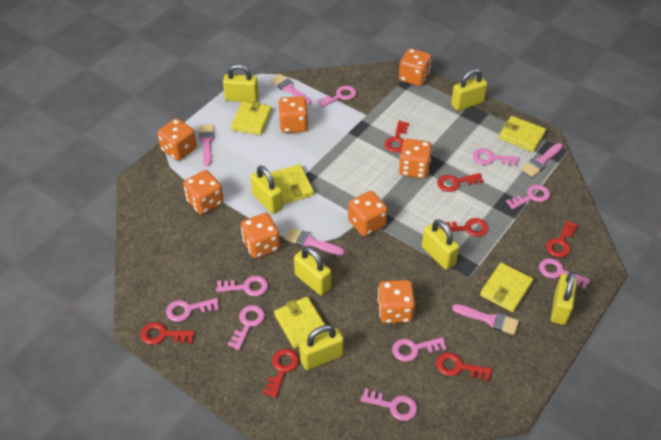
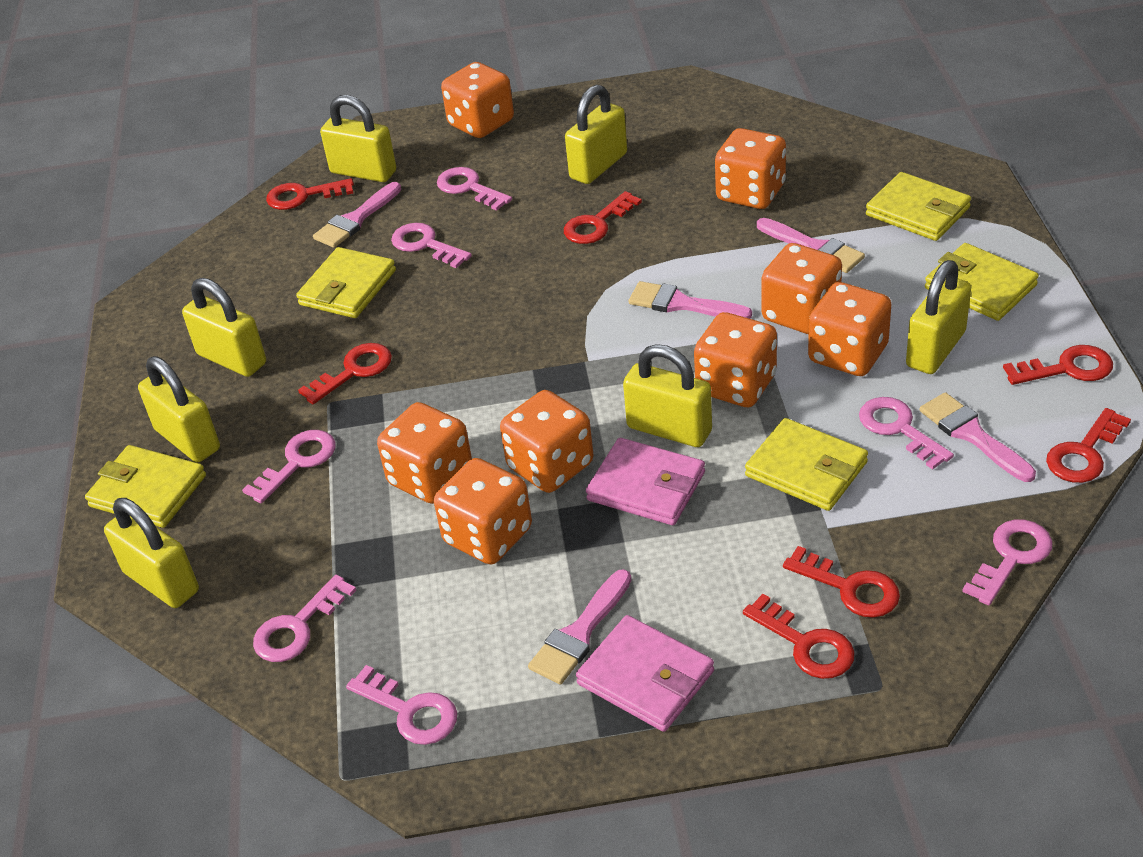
pink key: [166,298,219,322] [216,276,268,296] [227,305,265,350] [316,86,356,108] [360,388,417,421] [392,337,447,362] [473,148,519,166] [506,184,550,210] [539,258,590,289] = 9 -> [242,430,336,504] [253,575,356,662] [346,665,457,745] [391,223,472,268] [437,167,512,211] [859,397,954,469] [962,519,1052,605] = 7
pink wallet: none = 0 -> [576,615,714,732] [586,438,705,525] = 2

